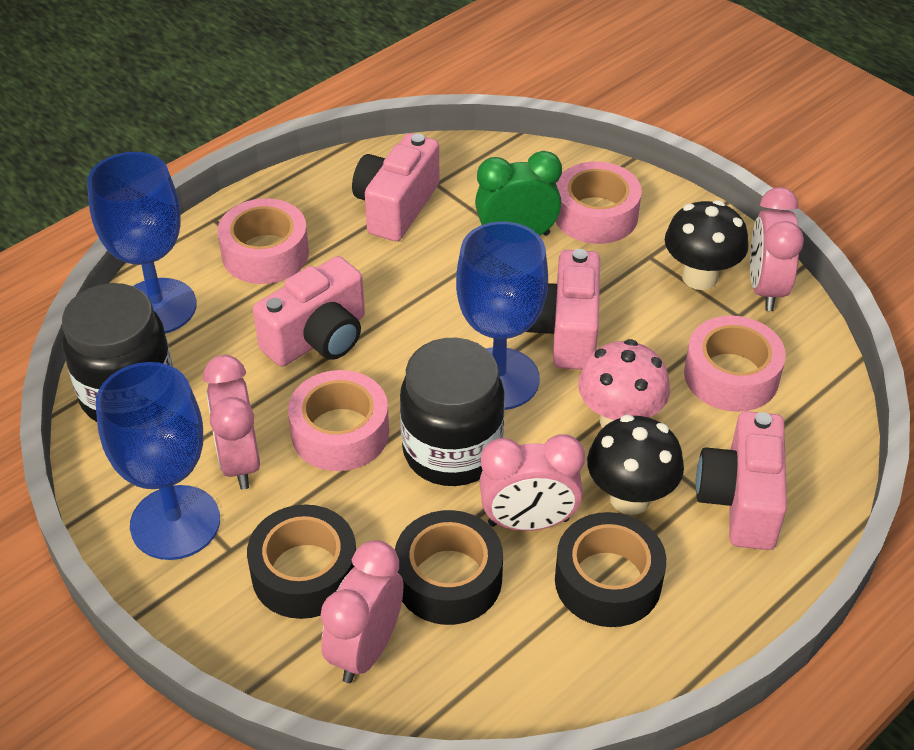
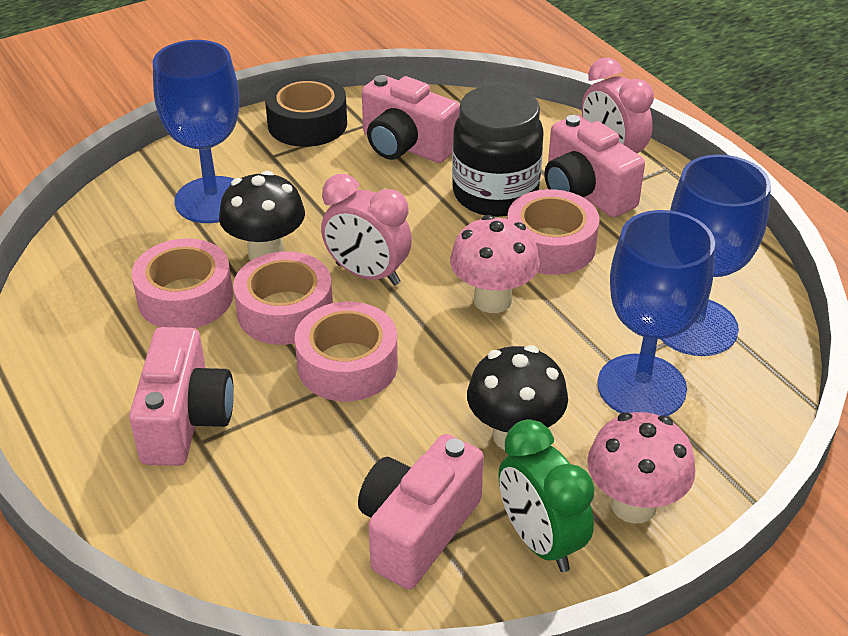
black jar: [62,283,173,422] [400,338,505,486] = 2 -> [452,85,544,217] = 1
black tape: [247,504,356,619] [395,510,503,625] [555,512,666,627] = 3 -> [265,75,347,147] = 1
pink clock: [203,355,260,490] [321,540,403,683] [479,434,585,531] [750,187,804,311] = 4 -> [321,174,412,286] [582,58,654,153] = 2
pink mushroom: [578,339,670,428] = 1 -> [450,215,540,313] [587,412,695,524] = 2

